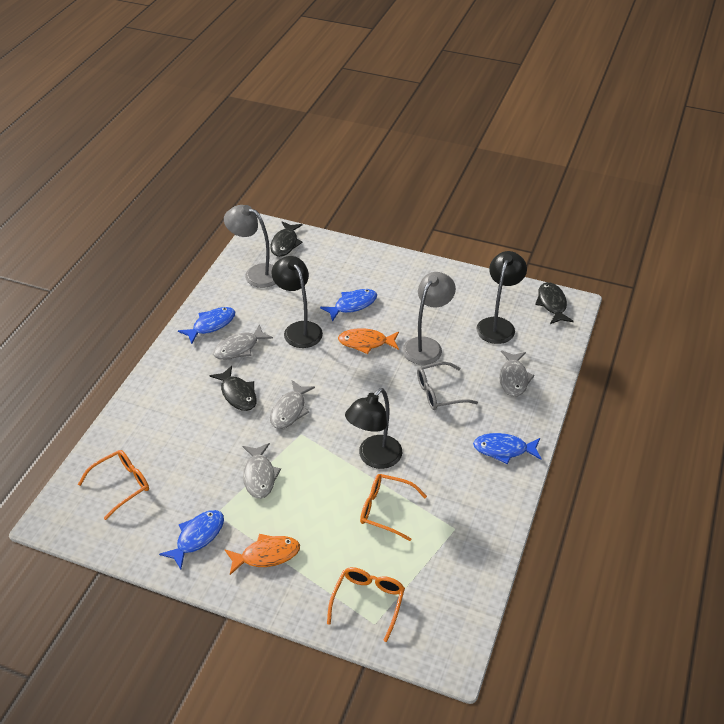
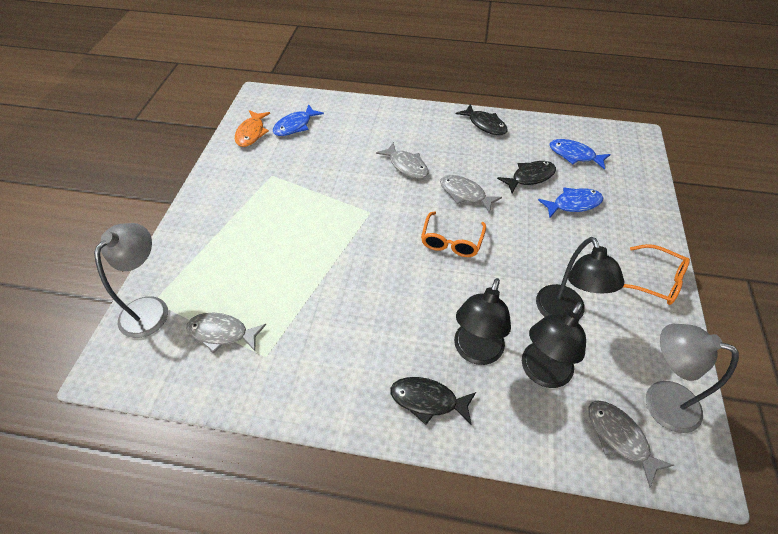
blue fish: [159,510,224,570] [178,307,235,344] [320,289,377,322] [473,433,542,464] = 4 -> [273,104,324,136] [538,188,604,218] [550,139,611,170] = 3
grey glasses: [417,362,478,410] = 1 -> none = 0
orange fish: [224,534,300,575] [338,328,399,354] = 2 -> [235,110,270,147] = 1
orange glasses: [78,450,149,520] [327,567,405,642] [360,474,427,541] = 3 -> [421,211,486,257] [623,244,690,305] = 2

